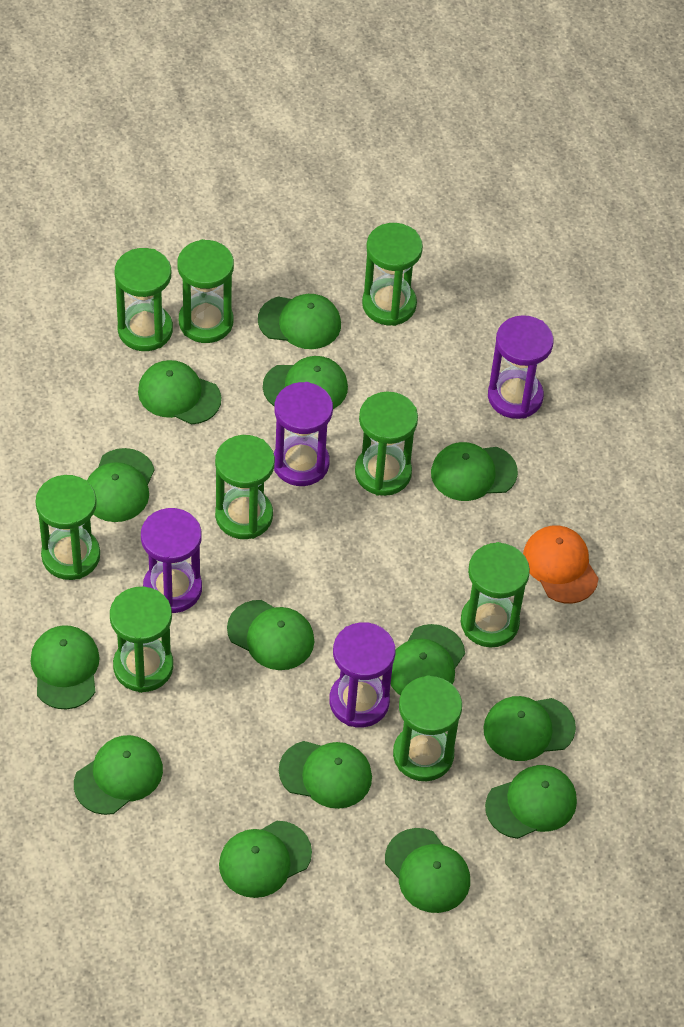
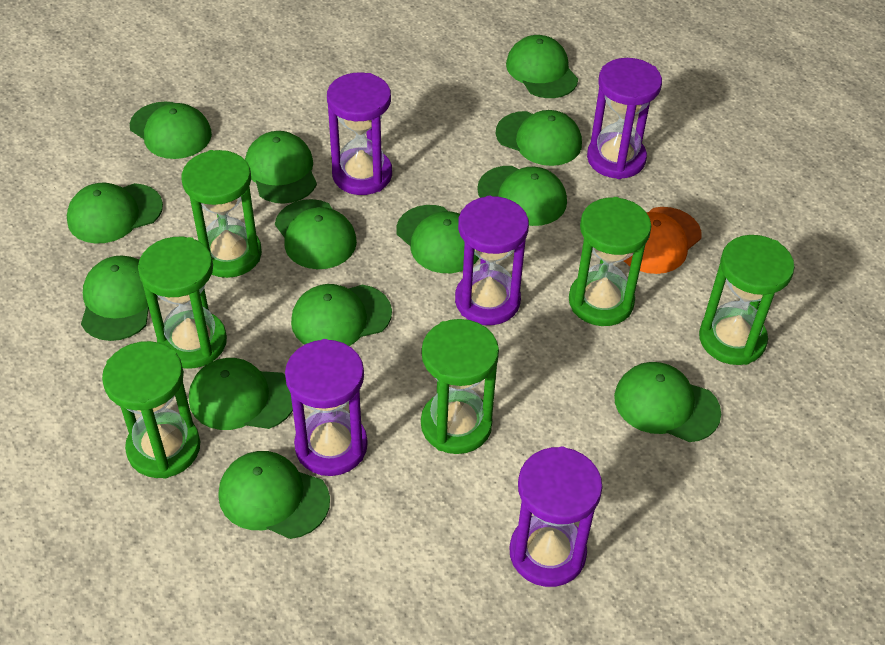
green cap: [30,625,100,709] [74,735,163,815] [87,448,155,522] [138,360,221,424] [219,821,312,898] [227,600,314,670] [258,294,341,349] [263,356,348,409] [279,741,372,809] [385,828,470,913] [391,624,465,695] [431,442,518,501] [483,696,576,761] [485,765,577,839] = 14 -> [67,183,163,244] [81,255,158,341] [130,101,212,159] [189,358,293,430] [218,451,330,539] [245,131,317,204] [275,199,357,269] [291,284,392,346] [396,205,479,273] [477,166,567,226] [496,110,582,166] [506,35,578,98] [614,362,721,442] = 13
green hourglass: [36,475,100,580] [110,587,173,693] [115,248,173,351] [177,239,234,343] [215,435,275,539] [355,391,418,496] [362,223,423,326] [393,676,462,781] [461,542,530,647] = 9 -> [102,341,200,478] [138,237,227,369] [182,150,262,278] [421,319,499,454] [569,197,651,326] [699,235,795,365] = 6
purple hourglass: [141,508,202,613] [274,382,333,486] [329,622,395,728] [488,315,554,419] = 4 -> [285,339,368,476] [327,73,392,195] [455,196,529,325] [509,446,603,587] [587,58,662,179] = 5

